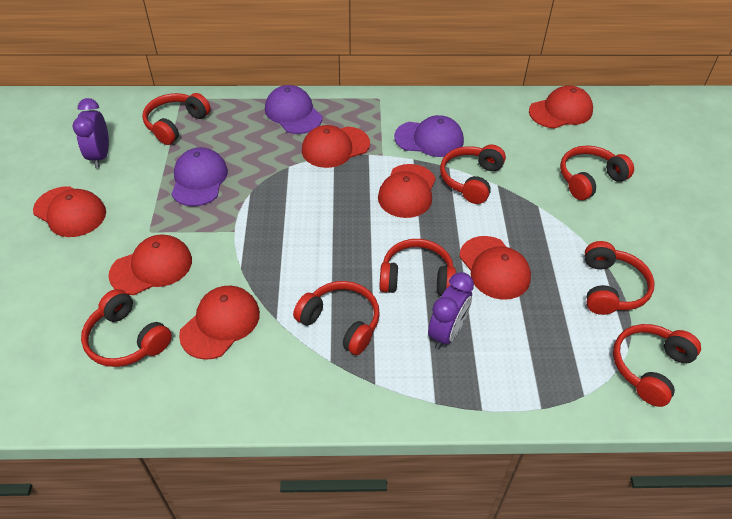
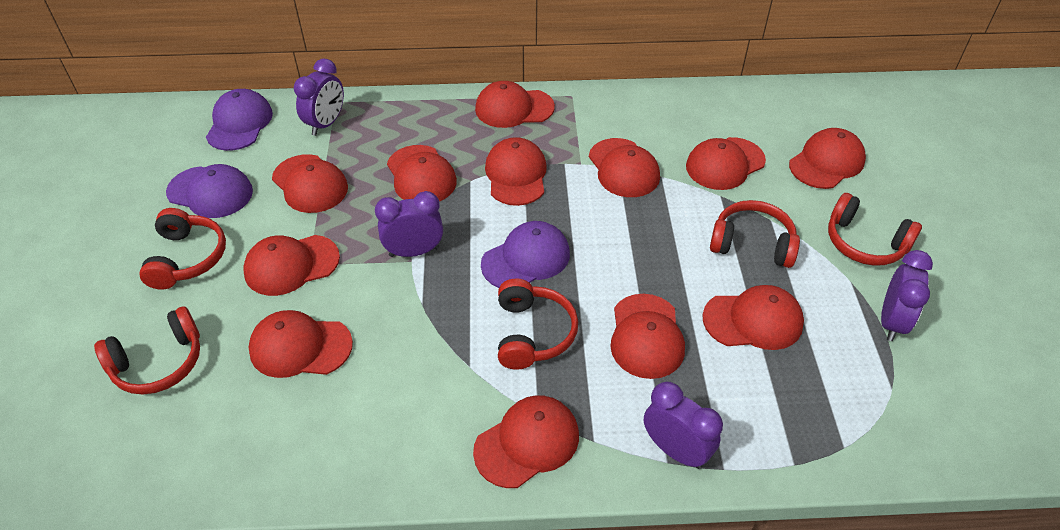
purple clock: [73,98,109,168] [428,272,474,349] = 2 -> [294,59,344,136] [375,191,443,257] [644,382,723,469] [881,250,933,341] = 4
red cap: [33,186,106,237] [108,234,192,295] [179,286,260,360] [302,125,370,168] [378,164,436,218] [460,236,531,300] [529,86,593,129] = 7 -> [243,235,340,296] [249,310,353,378] [272,154,348,213] [387,145,457,202] [473,395,579,488] [475,81,555,128] [485,137,547,206] [589,138,660,197] [610,294,685,379] [686,137,766,190] [702,285,804,350] [789,128,866,189] = 12
red headphones: [81,289,172,367] [142,93,211,145] [293,281,380,355] [379,239,456,296] [440,145,506,204] [560,145,634,200] [585,241,655,315] [613,324,701,407] = 8 -> [94,307,200,394] [139,208,226,290] [498,278,578,370] [710,200,800,268] [828,193,922,266] = 5

